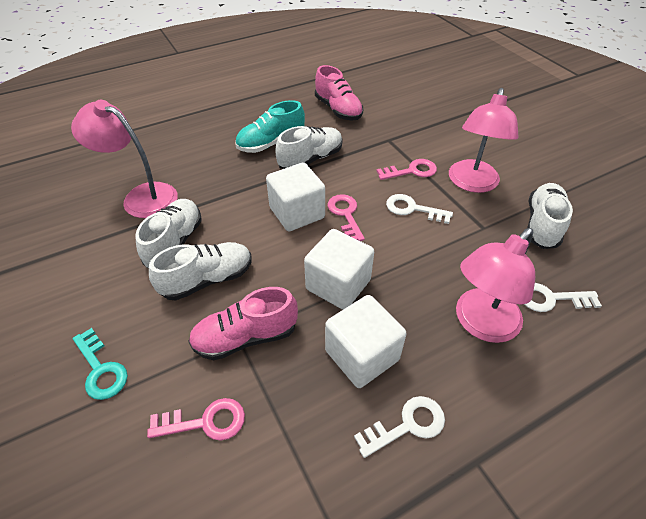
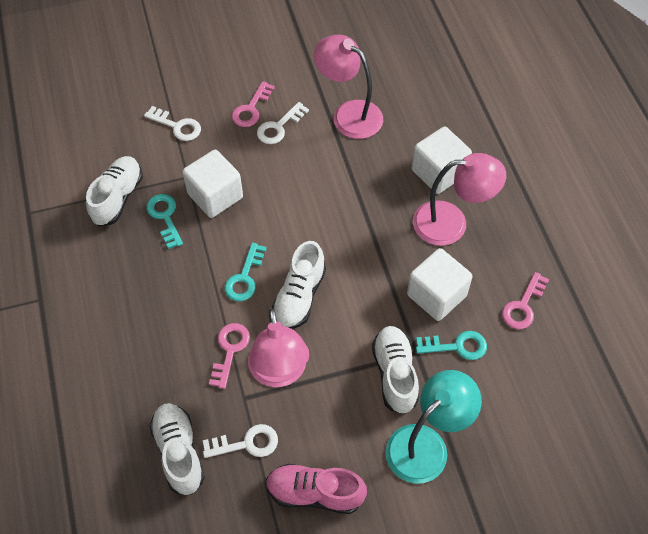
pink shoe: [188,287,298,361] [315,65,363,120] = 2 -> [266,464,367,514] = 1
turquoise key: [73,328,128,400] = 1 -> [146,194,183,249] [224,243,267,301] [416,331,487,360] = 3
turquoise lamp: none = 0 -> [386,370,482,484] = 1
turquoise shoe: [235,100,305,153] = 1 -> none = 0

